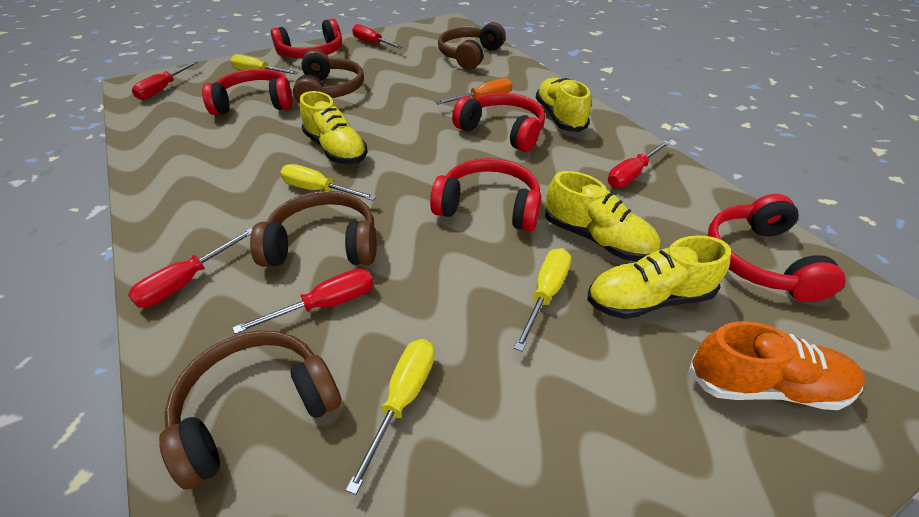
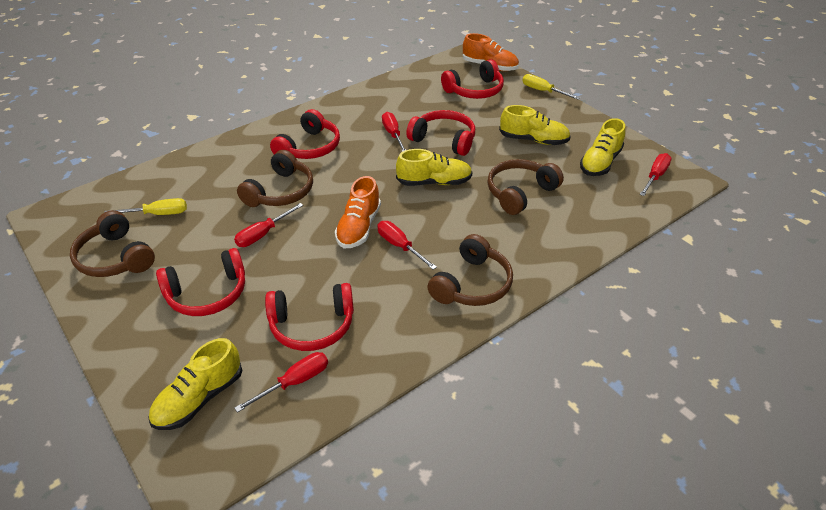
orange screwdriver: [436,78,512,105] = 1 -> none = 0
orange shoe: [688,321,865,410] = 1 -> [335,176,381,248] [463,33,519,71] = 2
yellow screwdriver: [230,54,299,74] [280,164,377,201] [346,339,435,495] [514,248,571,352] = 4 -> [104,198,187,215] [522,74,580,99] = 2

